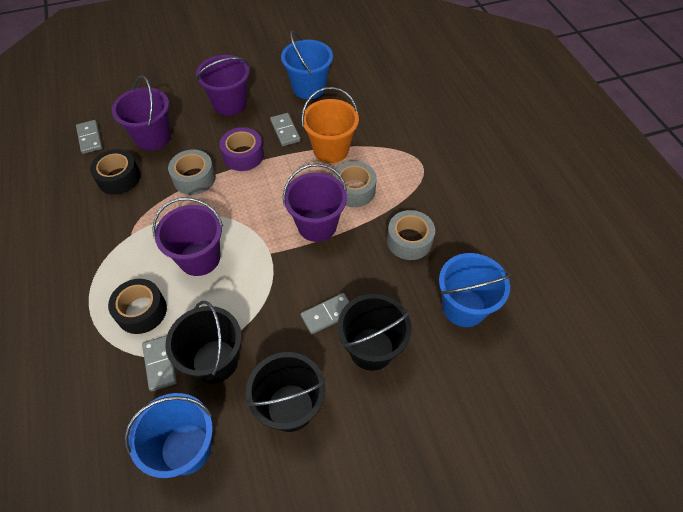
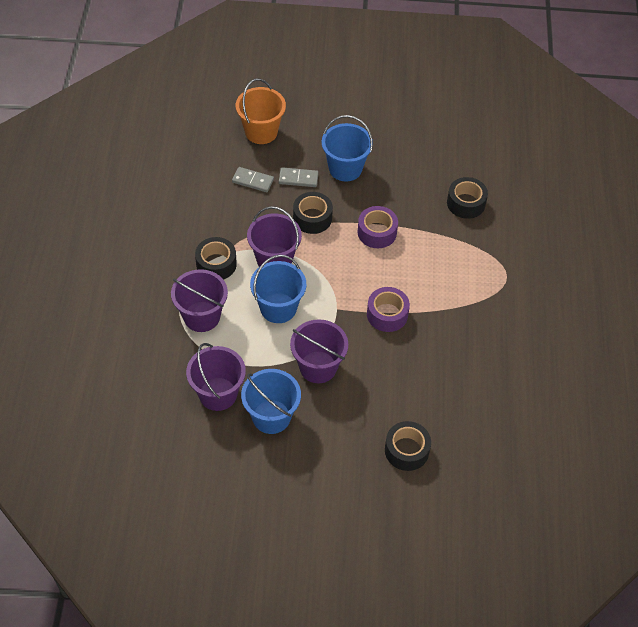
black bucket: [165,301,242,384] [245,352,326,432] [337,294,412,371] = 3 -> none = 0
black tape: [90,149,141,195] [108,279,167,334] = 2 -> [195,237,237,280] [293,192,333,234] [385,421,431,471] [447,177,488,219] = 4
grey domino: [76,120,103,154] [142,336,177,391] [270,113,301,146] [301,293,349,334] = 4 -> [232,167,274,192] [279,167,319,187] = 2
grey tape: [168,150,216,195] [333,161,377,207] [387,210,435,260] = 3 -> none = 0
purple tape: [219,127,264,171] = 1 -> [358,206,398,248] [367,287,410,332] = 2

